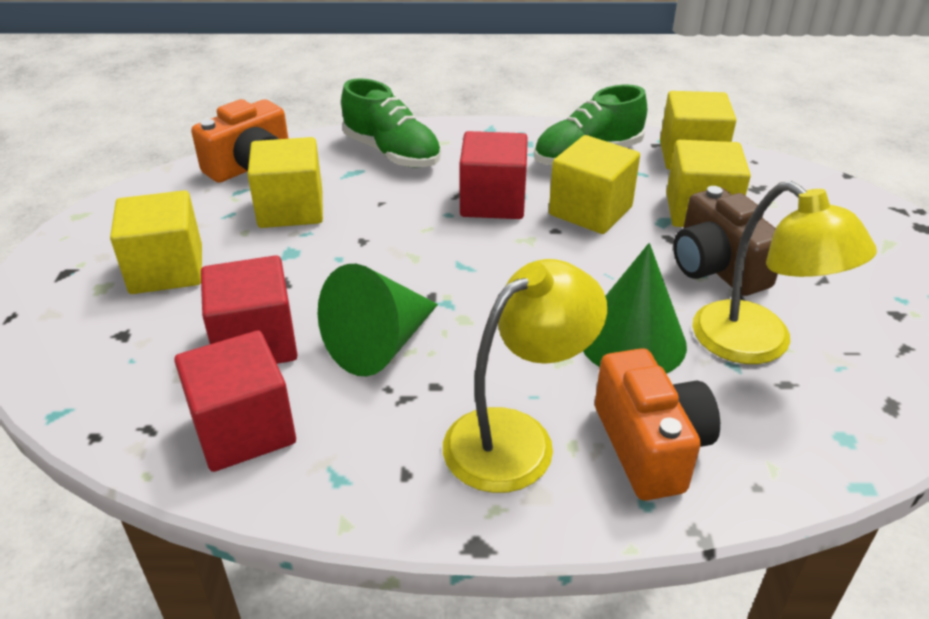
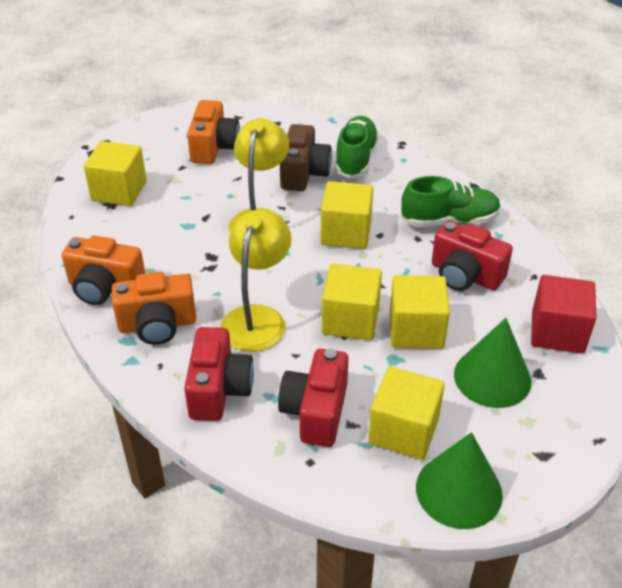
orange camera: [191,99,288,183] [595,348,720,500] = 2 -> [62,236,145,305] [112,272,196,345] [187,100,240,164] = 3
red camera: none = 0 -> [184,327,254,421] [278,349,349,447] [432,221,513,291] = 3
red cube: [174,330,296,472] [201,255,298,364] [459,131,528,219] = 3 -> [531,275,597,354] = 1

